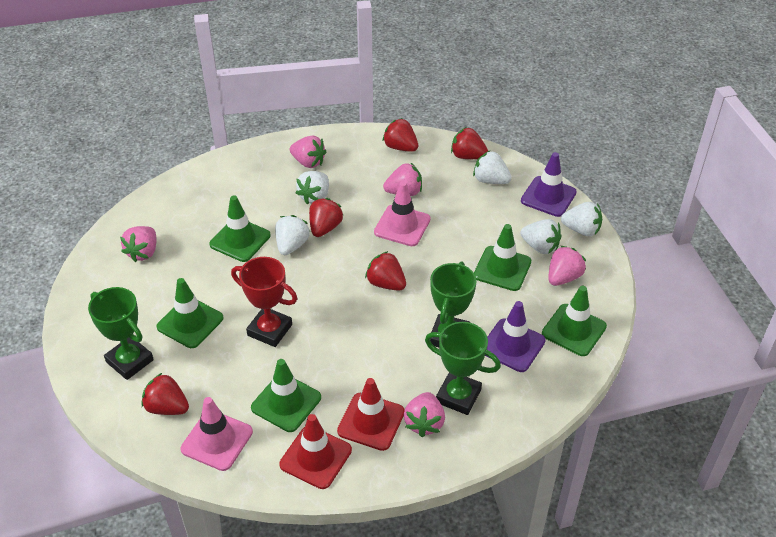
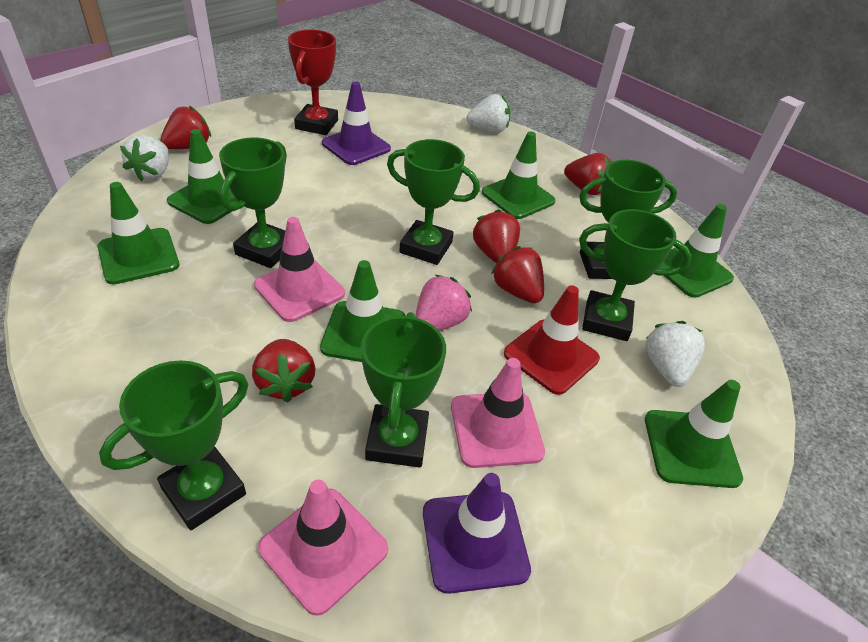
green traffic cone: [156,278,223,348] [209,195,271,262] [251,359,321,432] [474,224,531,291] [542,286,607,356] = 5 -> [98,182,179,284] [167,129,238,224] [320,260,405,362] [482,132,555,219] [645,380,743,488] [659,204,734,298] = 6
green trophy: [88,287,154,380] [425,322,501,415] [430,261,477,347] = 3 -> [99,360,248,530] [219,138,287,268] [361,312,446,468] [387,139,480,265] [579,160,677,279] [579,209,692,341] = 6
pink strawberry: [120,226,157,262] [290,135,326,168] [383,163,422,196] [404,392,445,437] [548,246,586,286] = 5 -> [415,275,472,331] = 1
pink traffic cone: [181,397,253,471] [374,181,431,246] = 2 -> [254,217,345,322] [258,480,388,616] [451,358,545,468] = 3
red traffic cone: [279,414,352,489] [337,378,405,451] = 2 -> [504,285,600,395] = 1
white strawberry: [275,215,310,255] [296,171,329,204] [473,150,512,184] [520,219,561,254] [561,202,602,236] = 5 -> [120,135,169,181] [466,94,511,133] [645,321,705,387] = 3

